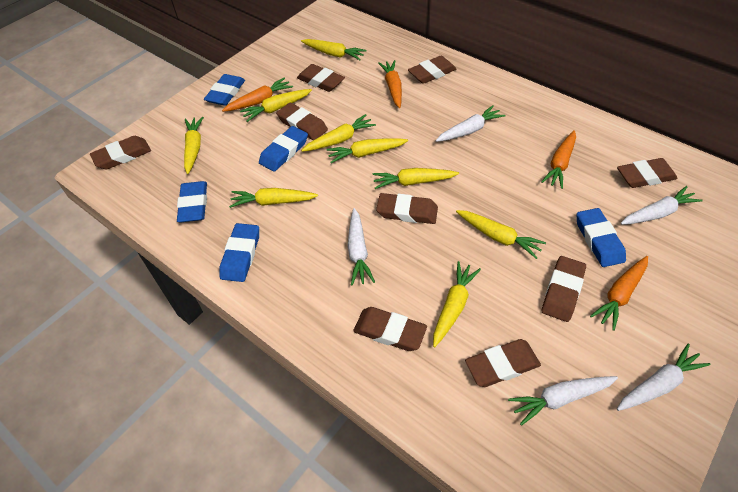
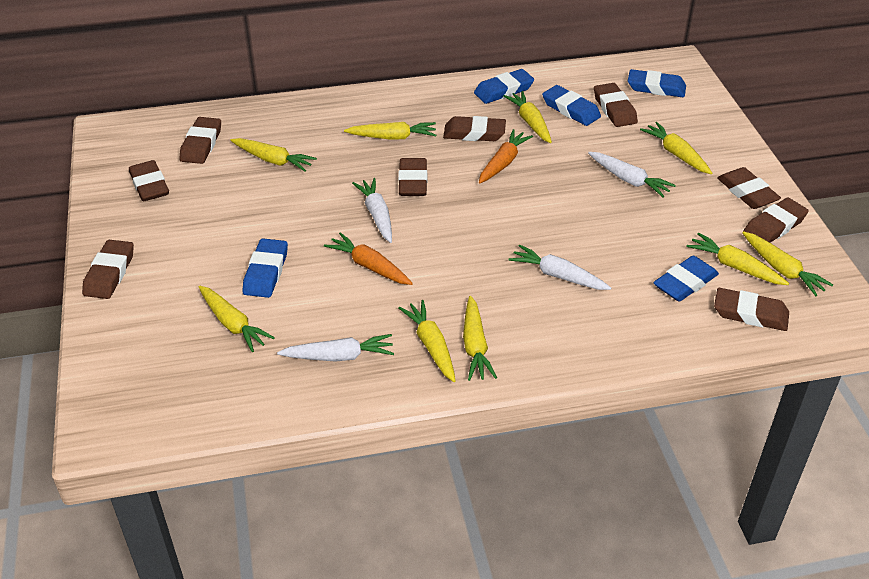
orange carrot: [222,77,293,112] [378,60,402,108] [541,130,576,189] [590,256,648,331] = 4 -> [324,232,413,285] [479,129,533,184] = 2
white carrot: [348,208,375,286] [436,105,506,142] [508,376,618,426] [617,343,710,411] [621,186,703,225] = 5 -> [277,334,394,361] [352,178,392,243] [508,244,611,290] [588,152,676,197] = 4

